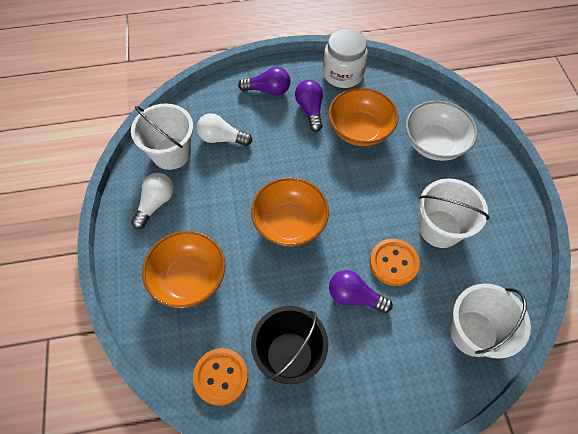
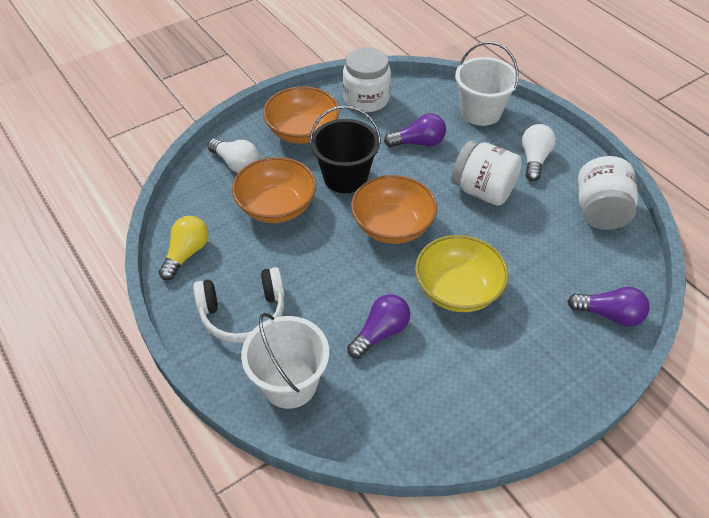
orange button: [193,348,248,406] [370,239,420,286] = 2 -> none = 0
white bowl: [406,101,477,161] = 1 -> none = 0
white bucket: [131,104,193,170] [419,179,490,248] [450,283,531,359] = 3 -> [241,313,329,409] [455,42,519,126] = 2
white headphones: none = 0 -> [193,267,285,343] = 1
white jar: [323,29,368,88] = 1 -> [343,47,391,112] [452,140,522,206] [578,156,638,230] = 3
yellow bowl: none = 0 -> [415,235,509,312] = 1
yellow light bulb: none = 0 -> [159,216,208,280] = 1

